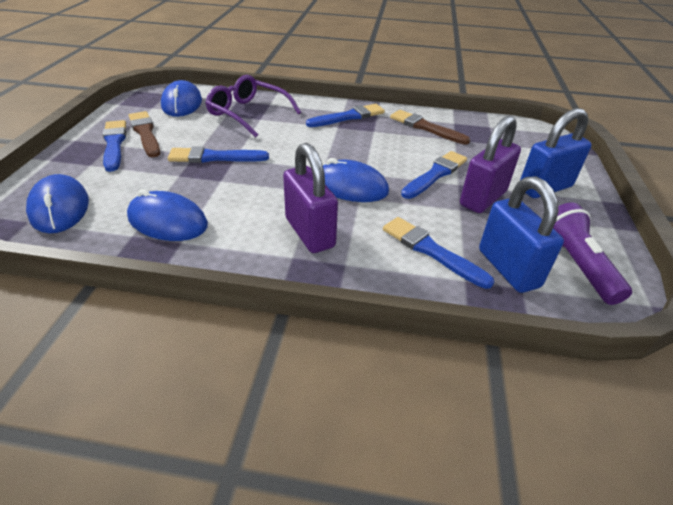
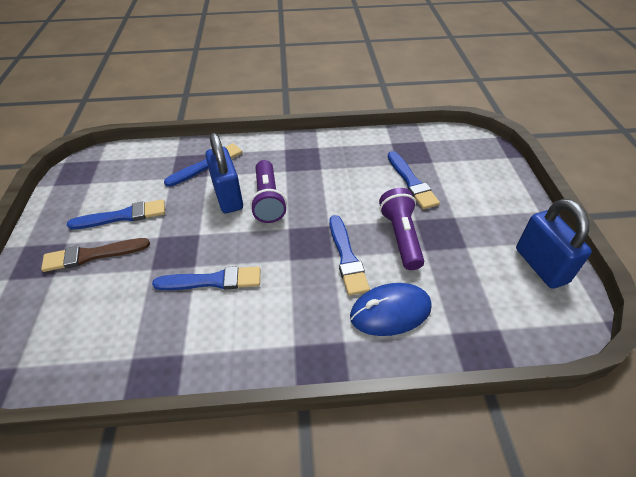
blue mouse: [26,174,89,233] [127,189,208,241] [161,80,202,117] [322,158,389,202] = 4 -> [350,283,432,336] = 1
brown brush: [129,111,160,157] [390,110,470,145] = 2 -> [41,238,150,272] = 1
purple flashlight: [553,203,632,305] = 1 -> [250,160,287,223] [379,188,424,270] = 2
purple glasses: [205,75,301,138] = 1 -> none = 0
purple padlock: [283,143,338,253] [460,116,521,213] = 2 -> none = 0

